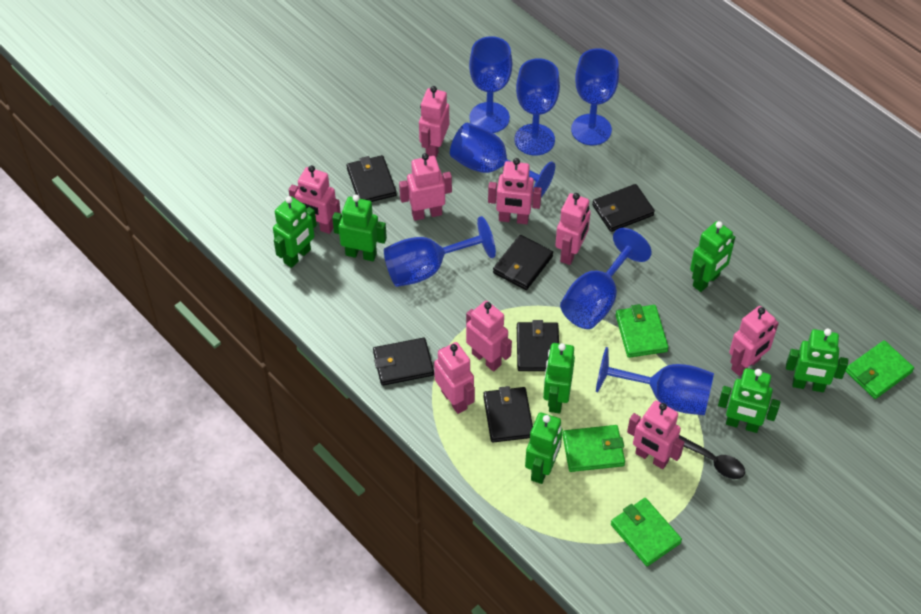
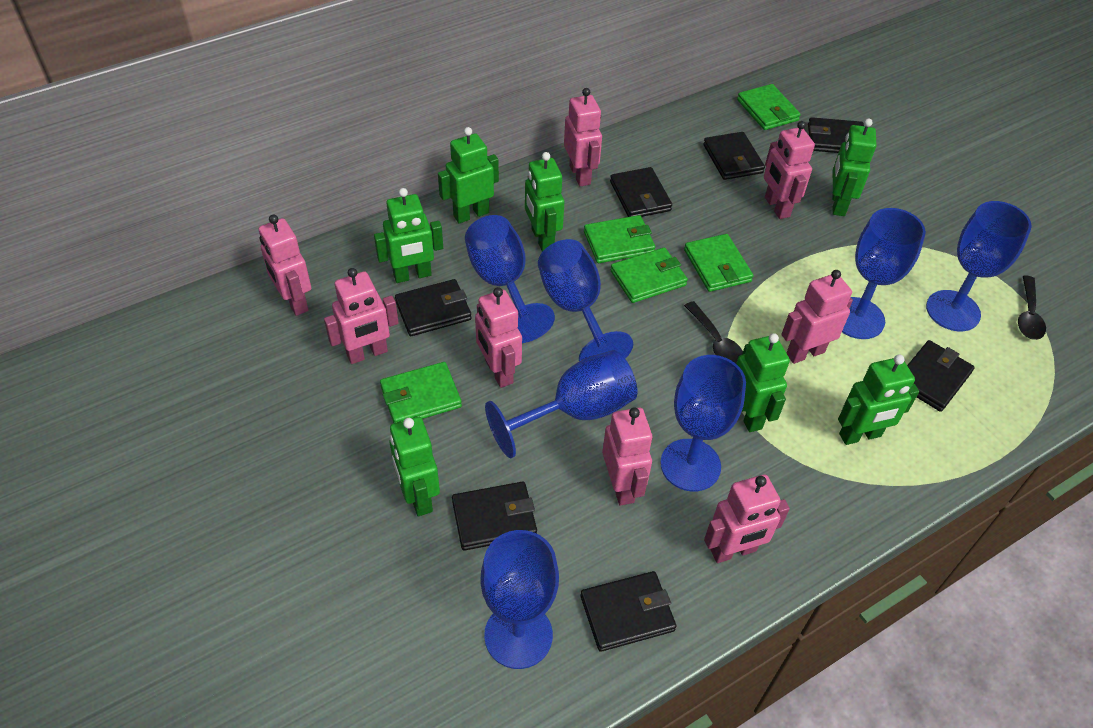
black spoon: [679,435,745,479] = 1 -> [684,301,743,364] [1018,275,1046,340] = 2
black wallet: [347,155,397,202] [373,338,434,386] [483,386,533,442] [493,235,553,290] [517,320,559,371] [592,184,655,232] = 6 -> [395,279,472,336] [452,482,537,551] [581,571,676,652] [610,167,672,217] [703,132,765,180] [808,117,864,153] [907,340,975,412] = 7
green wallet: [562,425,625,472] [611,498,682,566] [616,304,668,358] [846,340,914,399] = 4 -> [380,362,462,423] [584,215,655,263] [610,247,688,303] [684,234,753,292] [737,84,801,130] = 5
pink robot: [289,165,341,234] [399,153,452,221] [419,86,449,157] [434,342,475,414] [466,301,512,371] [488,158,542,224] [555,193,591,265] [627,400,684,469] [729,306,779,376] = 9 -> [258,215,311,316] [324,268,399,364] [475,287,522,388] [564,88,602,187] [602,407,653,506] [704,475,790,563] [764,121,815,219] [782,270,853,364] = 8

